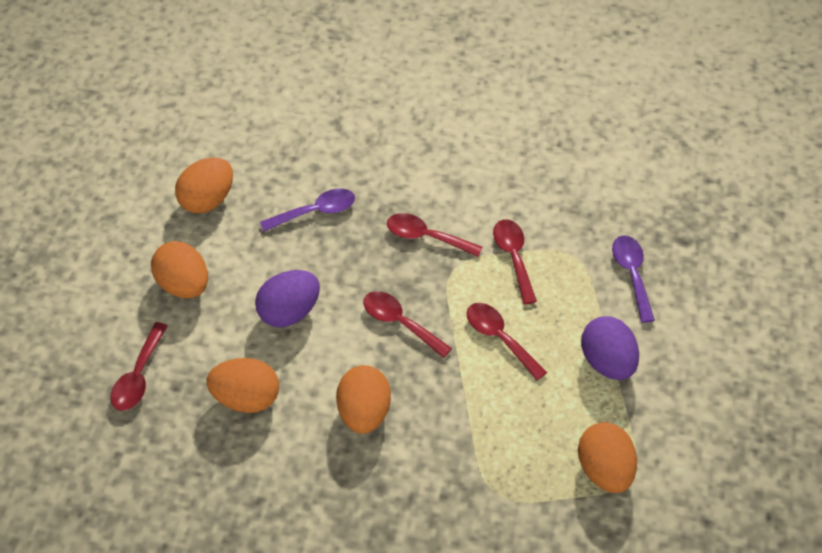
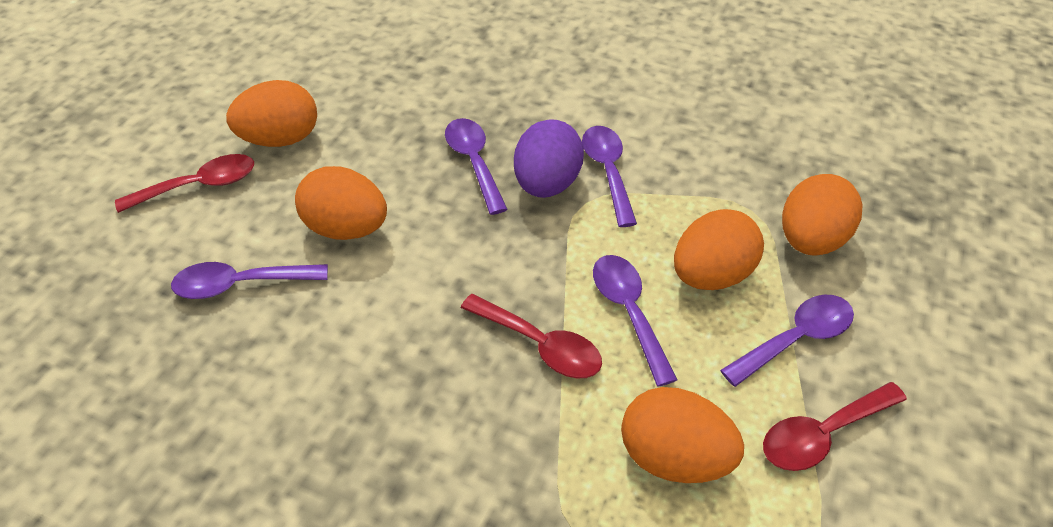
purple egg: [255,270,320,328] [581,316,639,380] = 2 -> [514,119,584,198] = 1
purple spoon: [260,188,355,232] [612,236,655,323] = 2 -> [171,262,328,299] [445,118,508,215] [582,126,637,227] [593,255,677,387] [720,294,854,387] = 5
red spoon: [111,322,168,411] [363,291,452,358] [387,213,482,257] [467,303,547,381] [493,219,537,305] = 5 -> [115,154,254,213] [461,294,602,378] [763,382,907,471] = 3

